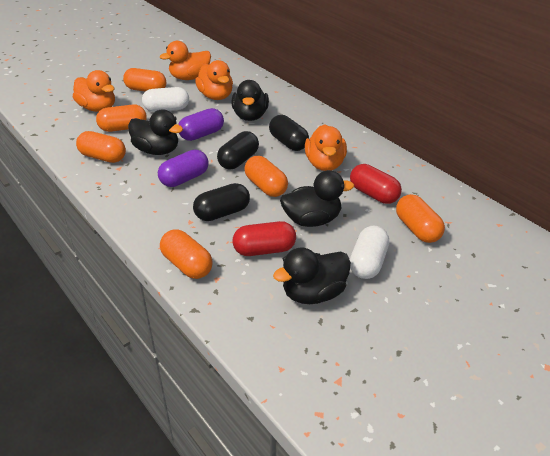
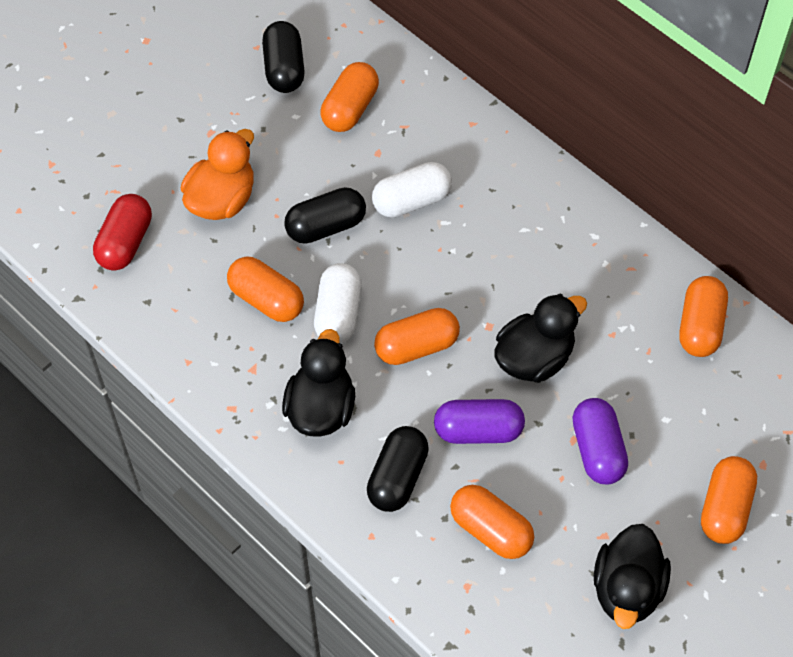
black duck: [128,110,183,155] [232,80,269,121] [273,247,351,304] [280,170,354,227] = 4 -> [282,329,355,437] [494,293,587,383] [594,524,671,629] = 3
orange duck: [73,70,115,112] [160,41,211,80] [195,60,233,100] [305,124,347,171] = 4 -> [181,129,254,220] = 1
red capsule: [233,221,296,256] [350,164,402,204] = 2 -> [93,194,152,271] = 1

